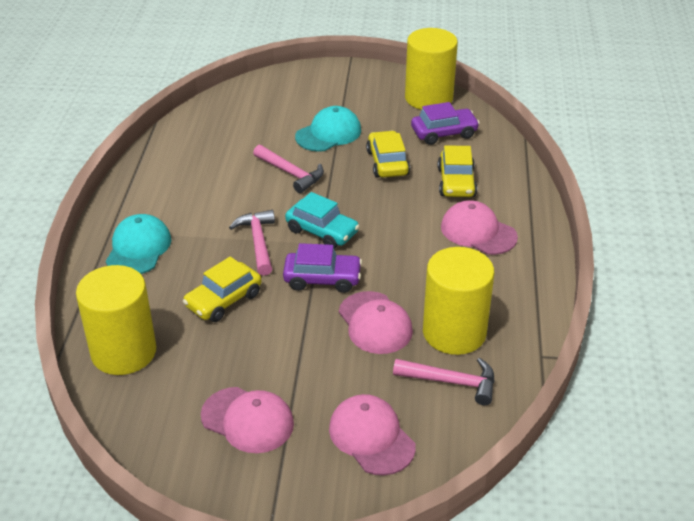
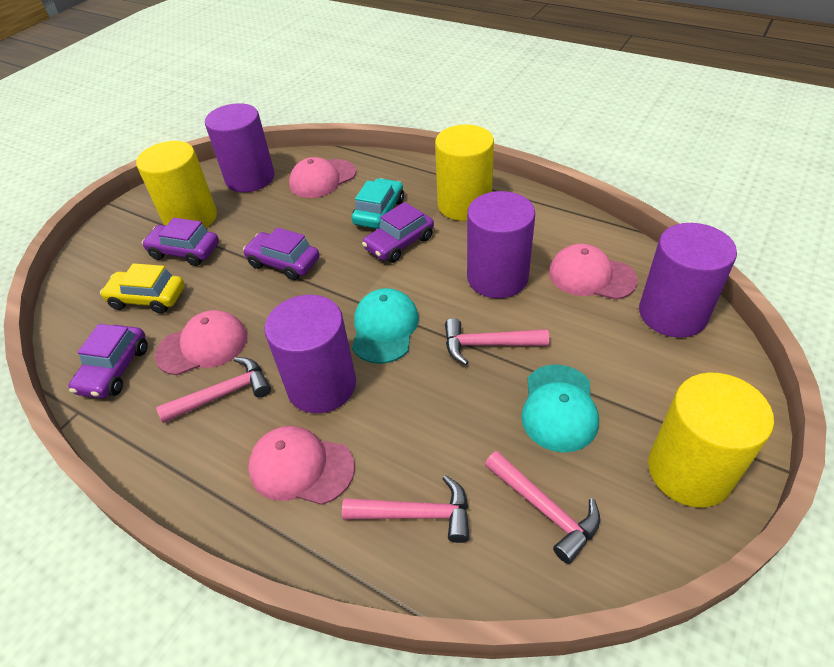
pink hammer: [229,210,275,276] [253,145,324,193] [393,358,495,405] = 3 -> [156,357,271,423] [342,475,469,543] [445,318,549,365] [485,451,600,564] = 4
purple car: [283,243,362,293] [411,102,480,145] = 2 -> [68,324,148,398] [142,218,219,266] [243,227,320,280] [362,202,434,263] = 4
purple cylinder: none = 0 -> [205,103,275,192] [265,295,356,413] [467,191,535,298] [639,223,737,338] = 4
yellow car: [183,257,262,322] [366,131,410,178] [438,145,477,197] = 3 -> [100,263,185,314] = 1

